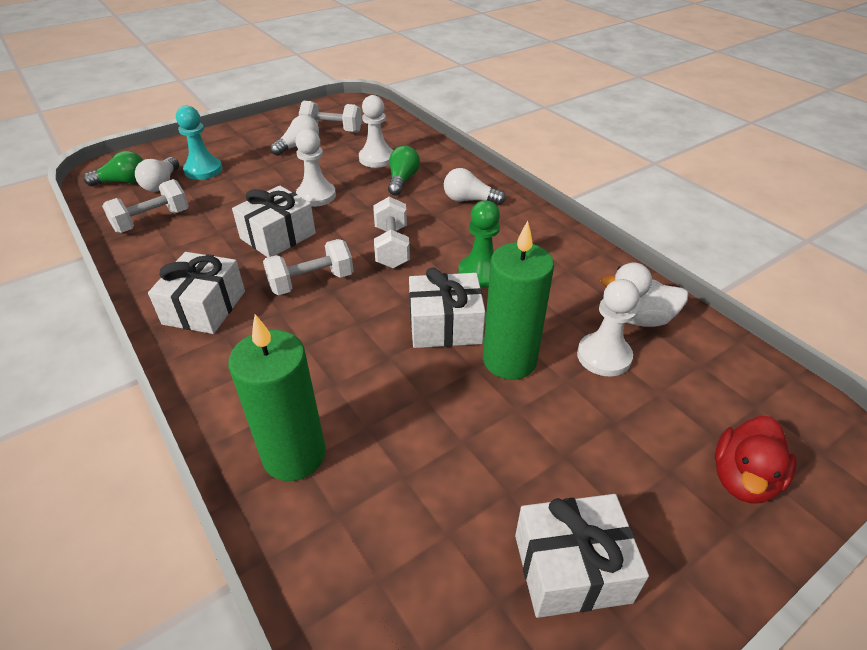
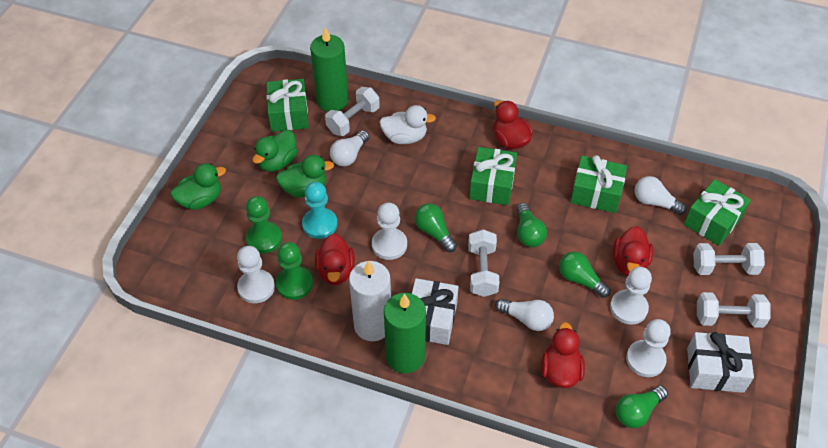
green duck: none = 0 -> [171,163,226,210] [252,130,298,171] [276,155,334,197] = 3
green gift: none = 0 -> [267,79,309,132] [469,147,517,205] [570,155,627,213] [684,179,751,246] = 4
green light bulb: [83,151,143,186] [388,146,420,196] = 2 -> [415,204,457,252] [516,203,547,247] [559,252,611,298] [615,386,668,428] = 4
green pawn: [458,200,500,288] = 1 -> [246,196,282,253] [276,242,313,300] = 2
red duck: [715,416,797,504] = 1 -> [315,233,355,285] [494,100,533,149] [541,322,585,388] [613,226,653,276] = 4
white candle: none = 0 -> [349,261,391,341] = 1
white gift: [148,252,245,334] [232,186,316,257] [409,267,485,348] [515,494,649,618] = 4 -> [412,278,459,345] [687,332,754,393] = 2
white pawn: [295,129,336,207] [359,95,393,168] [577,279,639,377] = 3 -> [237,246,275,303] [372,203,407,260] [610,267,652,325] [626,319,671,377] = 4

